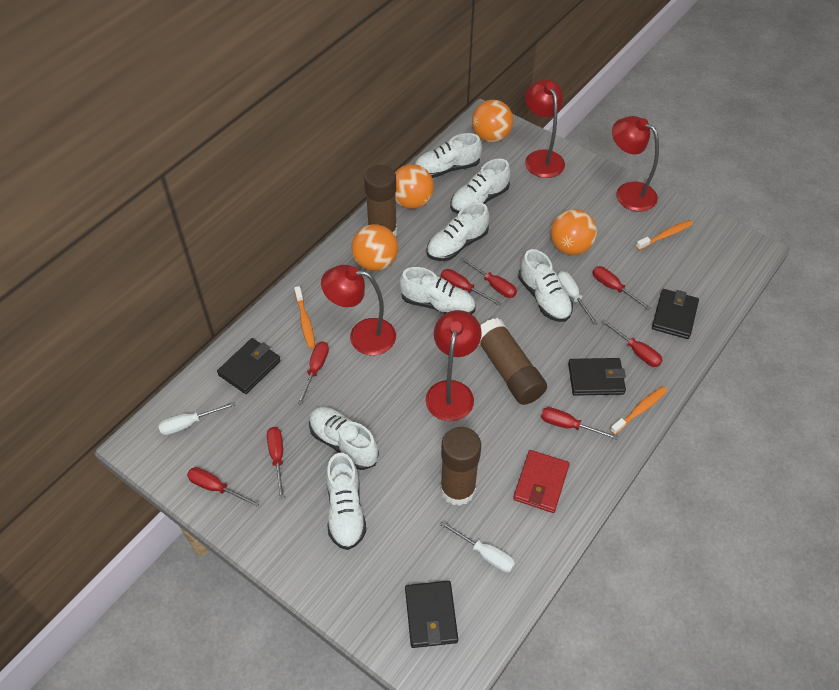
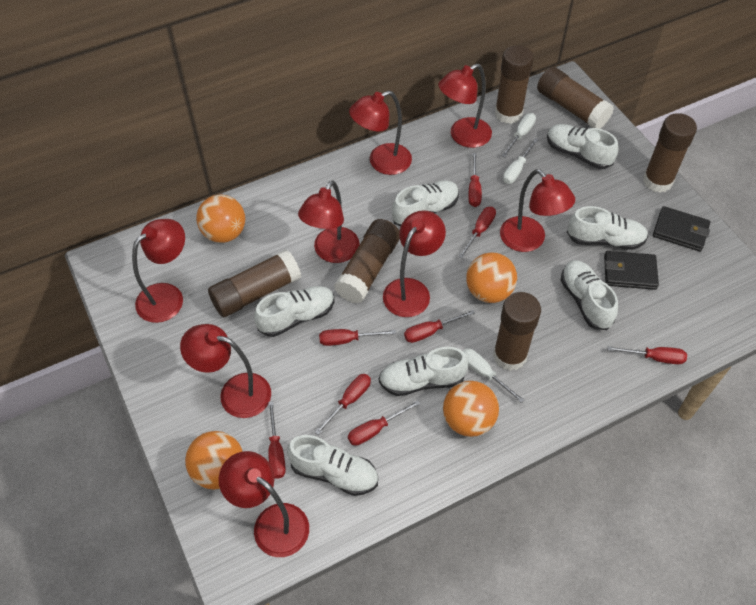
black wallet: [217,338,281,394] [405,581,458,648] [568,358,626,396] [652,289,699,339] = 4 -> [604,251,659,290] [653,206,710,252] = 2
brown glue stick: [364,165,397,236] [440,427,481,506] [479,318,547,405] = 3 -> [208,250,301,317] [334,219,400,303] [493,292,541,371] [495,45,534,124] [537,67,614,129] [643,113,697,193] = 6
orange toothbrush: [294,286,315,349] [610,386,667,435] [636,220,693,250] = 3 -> none = 0
red lamp: [321,265,396,355] [426,310,482,421] [525,79,565,178] [612,116,659,212] = 4 -> [132,219,185,323] [180,324,271,418] [219,451,309,557] [298,181,360,263] [349,91,412,175] [383,210,446,317] [438,64,492,148] [500,169,575,252] = 8
red wallet: [513,450,569,513] = 1 -> none = 0

